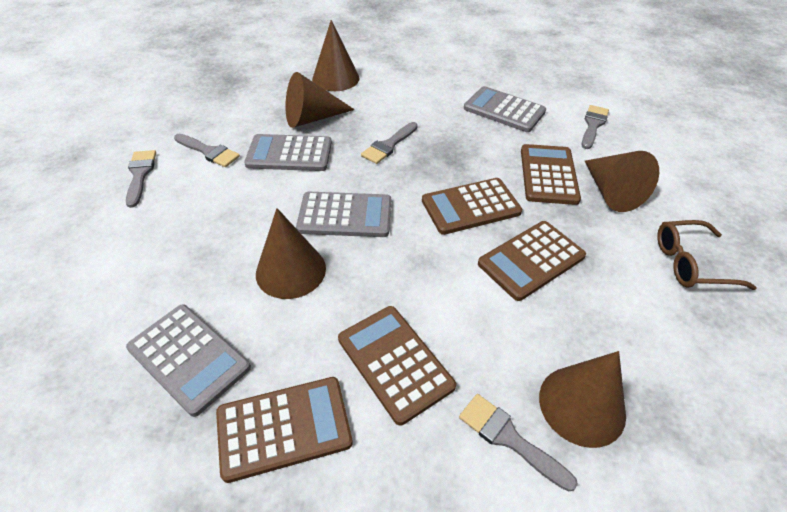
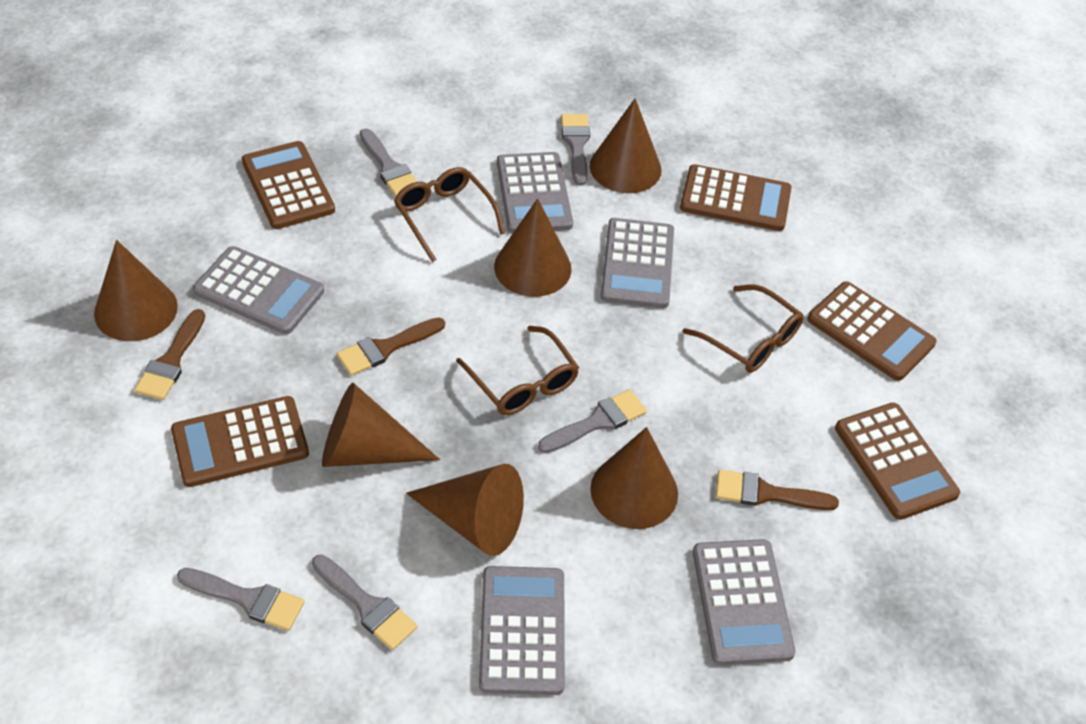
brown brush: none = 0 -> [134,309,205,400] [337,317,445,376] [716,470,839,510] = 3
brown cone: [256,208,326,299] [285,72,355,128] [312,20,359,91] [539,351,626,448] [585,151,659,212] = 5 -> [94,240,178,341] [322,383,440,467] [406,464,524,556] [494,198,572,297] [590,98,662,193] [590,427,678,529] = 6
brown glasses: [657,220,757,290] = 1 -> [394,167,505,262] [456,326,579,415] [683,285,804,373] = 3
grey calculator: [126,304,251,417] [244,134,332,171] [296,192,391,237] [464,86,546,132] = 4 -> [193,246,324,334] [479,566,565,695] [497,152,573,233] [601,218,674,308] [693,539,796,665] = 5

